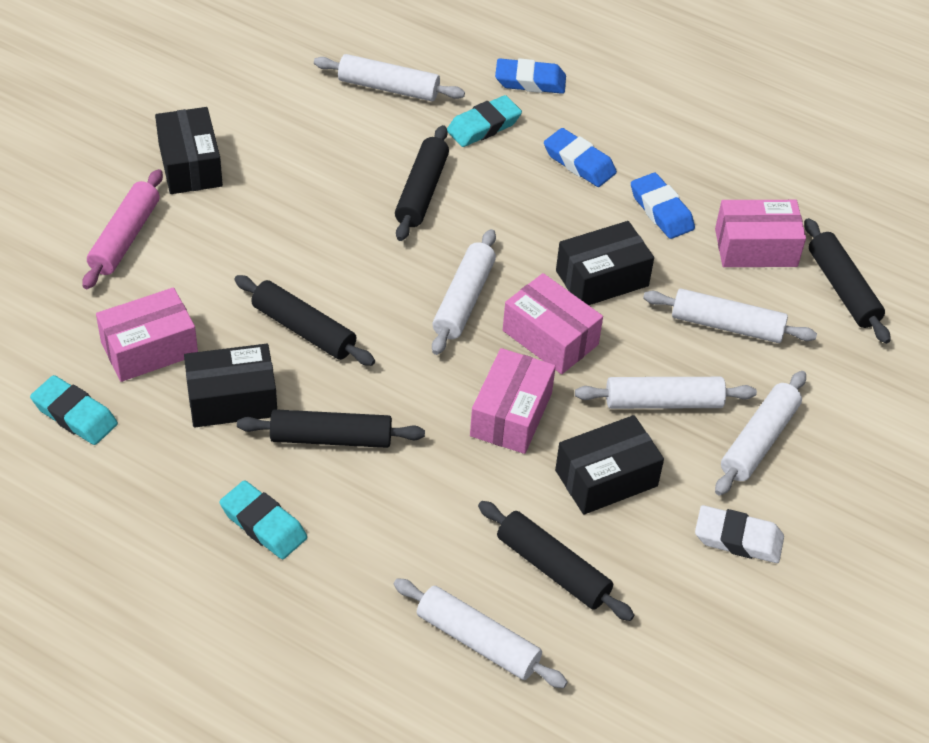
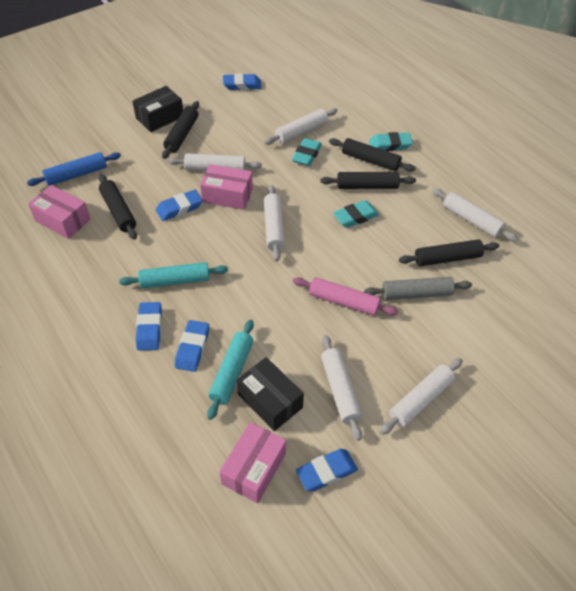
black box: [155,107,223,194] [184,344,277,427] [555,415,664,515] [556,221,654,305] = 4 -> [132,86,183,132] [237,357,304,431] = 2
blue eraser: [495,58,566,94] [544,128,617,187] [631,173,695,239] = 3 -> [136,302,162,351] [156,190,203,221] [175,320,209,372] [223,73,261,90] [296,449,358,491] = 5
blue rolling pin: none = 0 -> [27,152,121,186] = 1
grey rolling pin: none = 0 -> [364,277,472,300] = 1
pink box: [96,287,198,382] [470,348,556,454] [503,273,603,374] [715,200,806,267] = 4 -> [28,185,91,239] [200,164,253,210] [219,422,286,503] = 3
turquoise rolling pin: none = 0 -> [119,262,228,289] [207,320,254,420] = 2
white eraser: [695,505,784,563] = 1 -> none = 0

